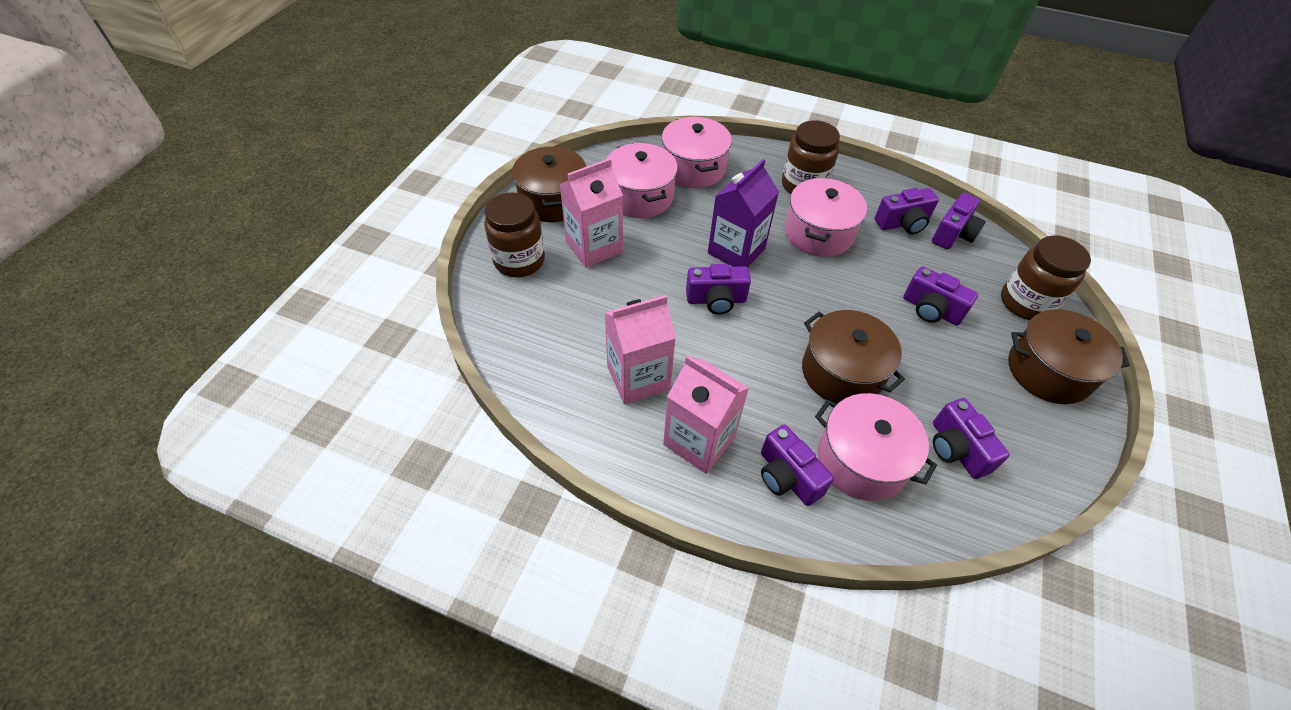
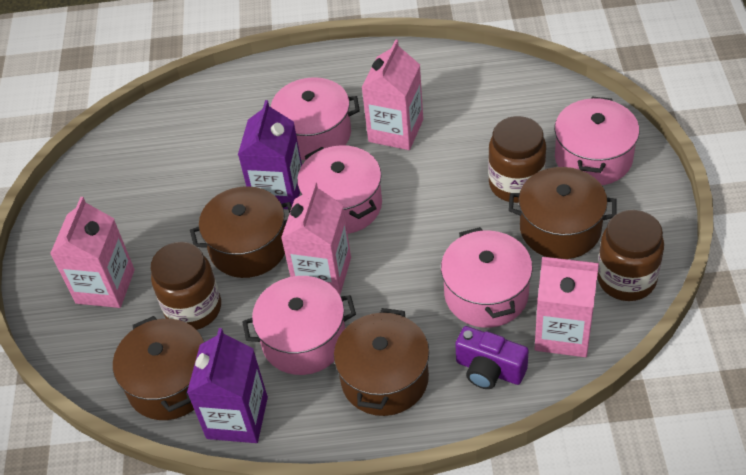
brown pot: [512,146,586,222] [802,310,905,404] [1008,309,1130,404] = 3 -> [113,316,204,420] [190,186,292,278] [334,308,429,416] [508,167,617,259] = 4
pink carton: [560,158,623,268] [605,295,676,404] [663,355,749,474] = 3 -> [50,197,135,308] [281,182,351,295] [362,39,423,150] [535,257,599,357] = 4
pink pot: [606,143,678,218] [662,117,732,188] [785,178,867,257] [815,393,937,501] = 4 -> [242,276,356,375] [271,77,360,160] [297,145,382,234] [441,227,533,328] [555,97,639,185] = 5
purple camera: [686,264,751,314] [761,425,834,506] [875,188,939,235] [903,266,978,326] [932,193,986,250] [933,398,1010,479] = 6 -> [455,326,529,389] = 1
purple carton: [708,159,779,267] = 1 -> [187,328,268,443] [238,100,302,209] = 2

